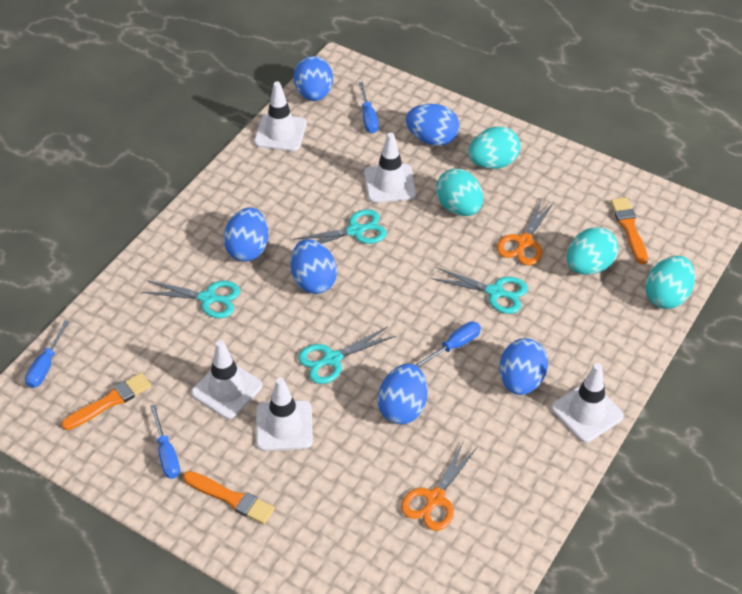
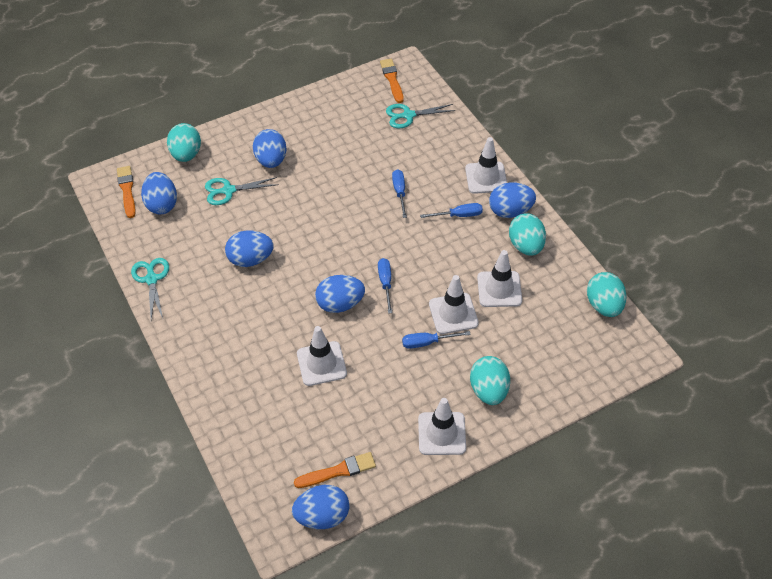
orange scissors: [401,441,478,531] [497,198,555,265] = 2 -> none = 0
turquoise scissors: [143,280,240,318] [293,209,387,244] [298,327,396,384] [431,267,528,314] = 4 -> [131,258,169,319] [205,177,279,205] [386,104,456,128] = 3

